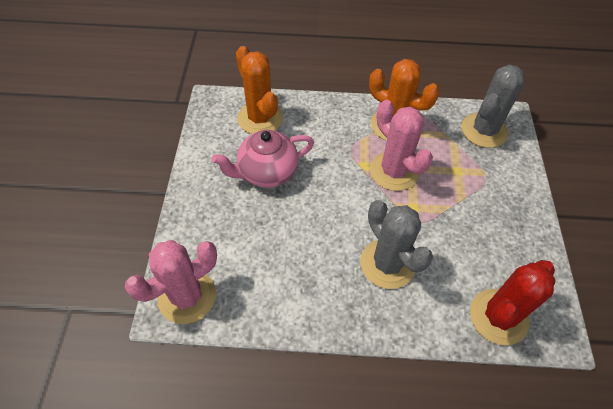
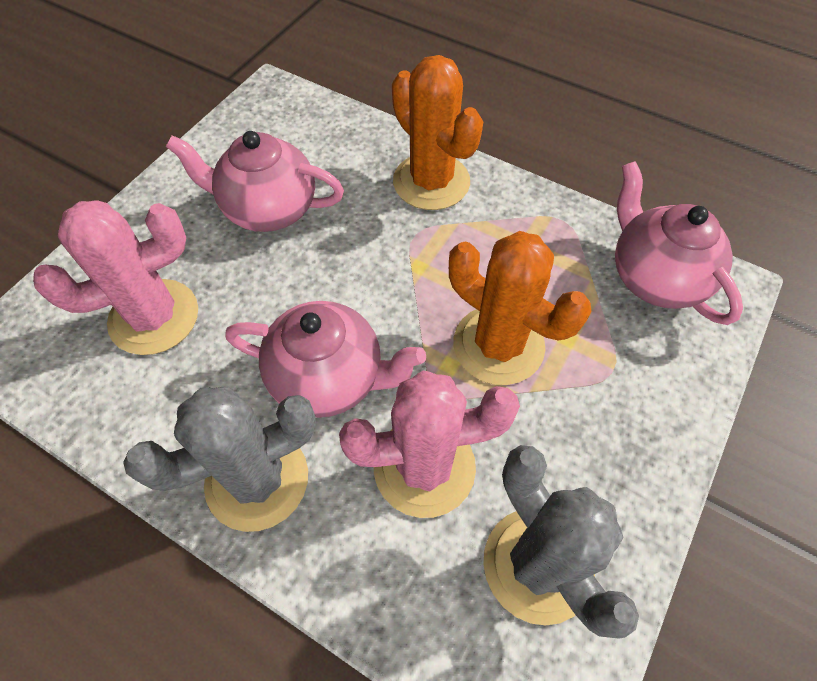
pink teapot: [212,130,314,188] = 1 -> [166,131,344,232] [226,301,426,418] [615,161,743,325] = 3
red cactus: [470,260,556,345] = 1 -> none = 0

